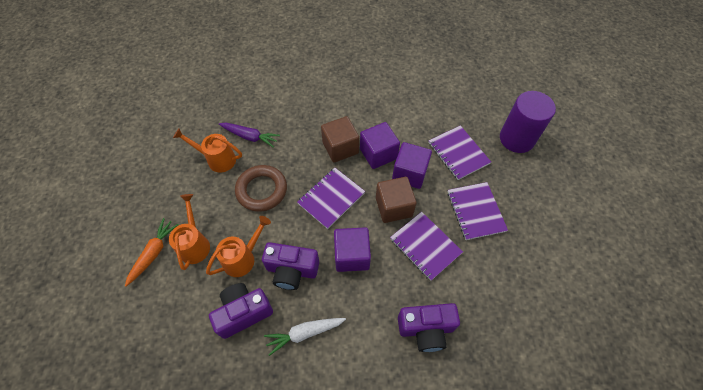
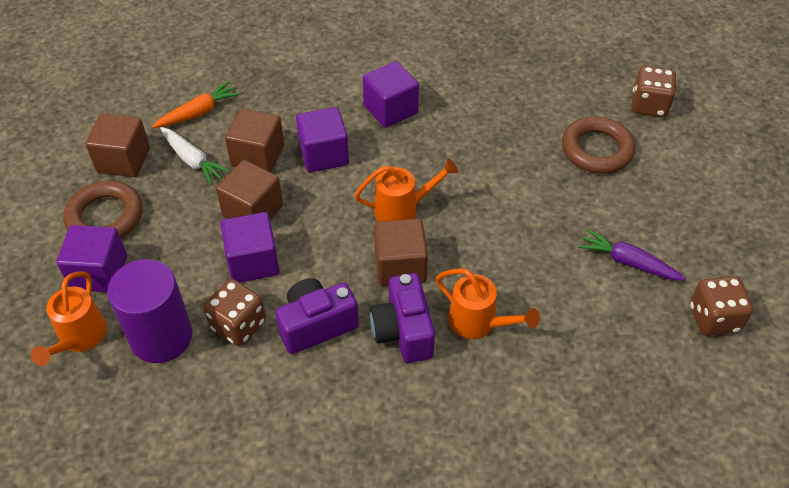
brown cube: [321,116,359,163] [376,177,417,223] = 2 -> [85,114,150,177] [216,160,283,220] [225,108,284,173] [374,219,428,287] = 4
brown dice: none = 0 -> [204,279,266,346] [632,66,677,117] [690,276,754,336] = 3
brown ring: [235,165,287,212] = 1 -> [64,181,143,238] [562,116,636,173] = 2
purple camera: [209,283,273,339] [262,242,319,290] [398,303,460,352] = 3 -> [275,278,359,354] [370,273,435,363] = 2
purple cube: [334,227,371,272] [360,122,400,169] [392,142,432,189] = 3 -> [57,225,127,292] [221,212,280,283] [296,107,349,172] [363,61,419,128] = 4
purple notebook: [297,168,365,229] [390,212,463,281] [428,125,491,180] [447,182,508,240] = 4 -> none = 0

